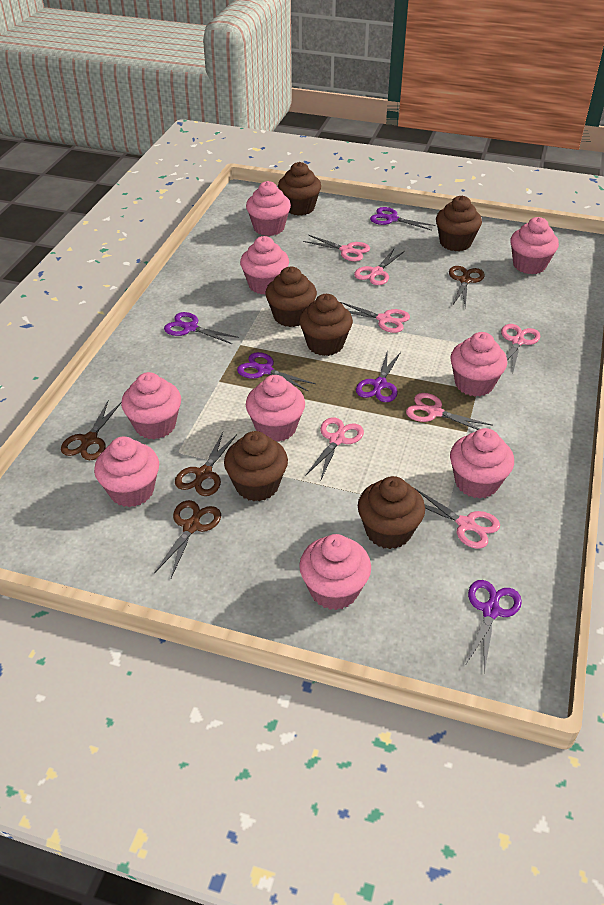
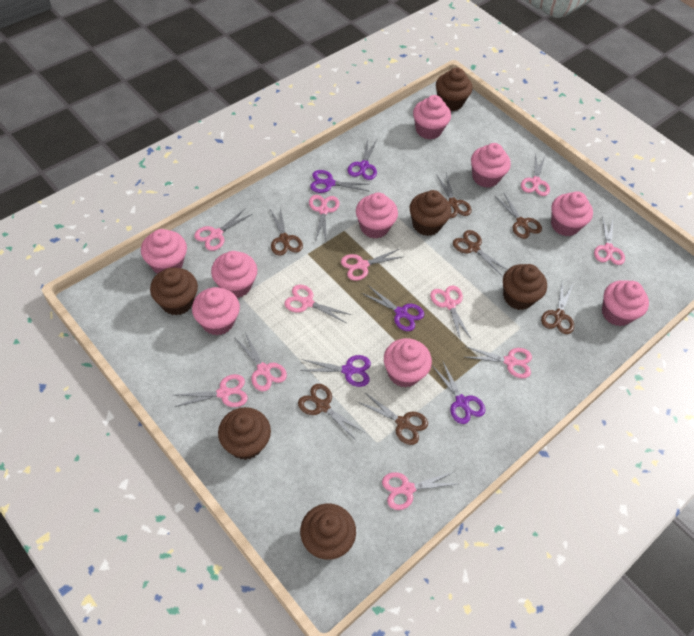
brown scissors: [61,400,122,460] [154,500,221,578] [175,432,237,496] [449,266,485,308] = 4 -> [270,208,303,256] [298,384,364,441] [358,392,428,445] [436,173,472,218] [453,230,508,276] [495,192,542,239] [541,283,574,334] = 7
pink scissors: [303,235,370,261] [306,417,364,479] [340,302,410,333] [354,249,405,285] [406,393,493,430] [416,489,500,549] [501,324,541,371] = 7 -> [175,374,248,407] [194,209,252,251] [234,333,287,391] [284,285,351,323] [309,195,339,241] [341,249,402,281] [382,472,456,510] [430,285,472,341] [465,346,532,378] [521,153,550,196] [594,217,625,265] = 11

